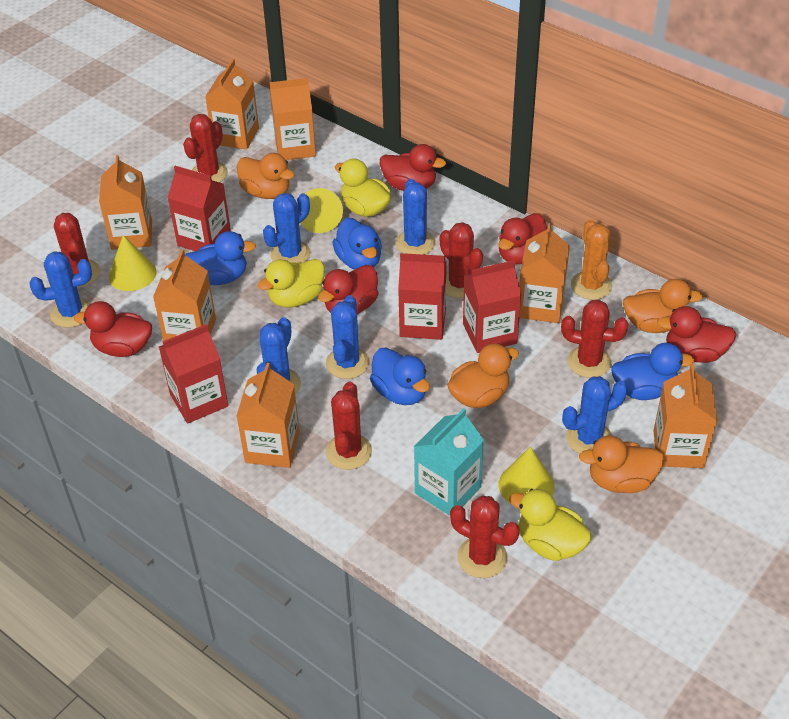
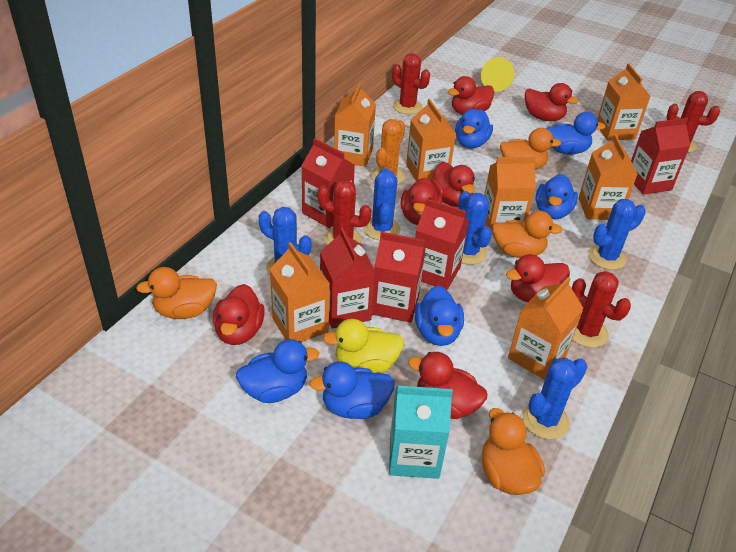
blue cactus: [30,251,92,328] [257,317,301,394] [263,193,311,264] [326,295,369,379] [396,179,435,255] [562,376,628,454] = 6 -> [258,207,312,275] [364,168,401,240] [458,191,492,265] [523,357,587,439] [589,199,646,270] = 5
blue duck: [185,231,256,285] [333,218,382,270] [370,348,430,405] [611,343,694,400] = 4 -> [236,339,319,403] [309,362,395,419] [415,286,464,346] [455,109,493,148] [535,174,578,219] [547,112,605,155] = 6
red cactus: [54,213,100,287] [183,114,228,183] [326,382,372,470] [440,222,483,298] [450,496,520,578] [561,300,629,378] = 6 -> [317,180,372,245] [392,53,430,114] [572,271,631,348] [667,91,720,153] = 4
red carton: [159,324,228,424] [167,166,231,251] [398,253,447,340] [463,260,522,353] = 4 -> [301,138,355,228] [320,228,375,329] [372,232,426,323] [415,199,469,290] [631,118,690,195] = 5
red duck: [74,301,152,357] [318,265,379,314] [380,144,446,191] [499,213,547,264] [657,306,736,363] = 5 -> [213,284,265,345] [401,178,442,225] [408,352,487,419] [431,162,475,207] [448,76,494,115] [506,254,570,302] [525,83,578,121] = 7
yellow cone: [109,235,157,291] [297,188,343,233] [499,447,555,504] = 3 -> [481,57,514,92] = 1
yellow duck: [258,259,325,308] [335,159,391,217] [509,489,592,561] = 3 -> [323,319,404,373] = 1

